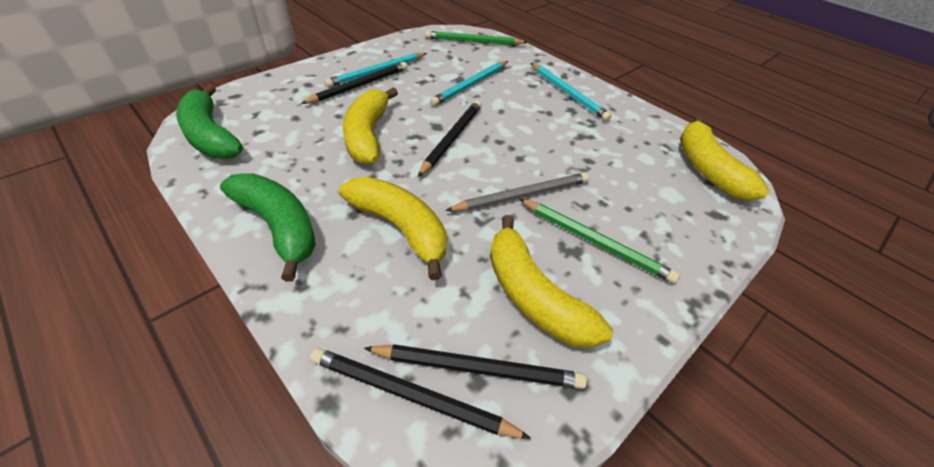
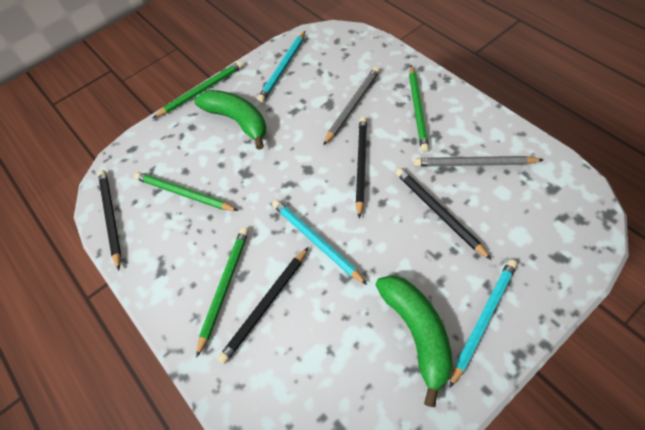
green pencil: [425,31,528,45] [519,199,680,284] = 2 -> [134,172,238,211] [153,61,243,118] [196,228,249,358] [409,65,429,152] = 4
grey pencil: [445,172,589,211] = 1 -> [323,67,380,146] [414,156,543,167] = 2
yellow banana: [339,177,447,280] [343,87,398,165] [490,215,613,348] [680,116,769,200] = 4 -> none = 0

